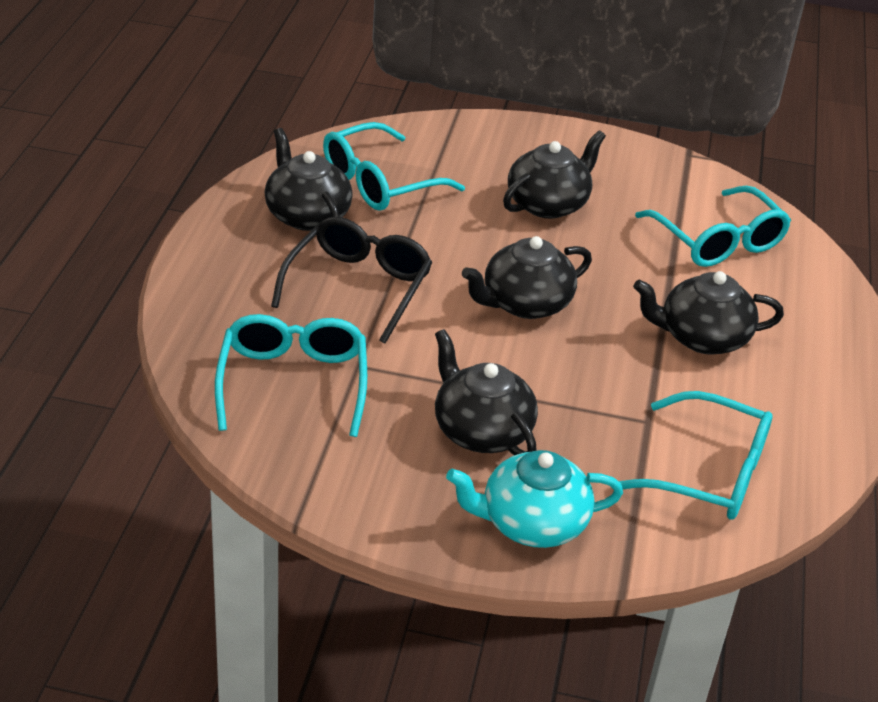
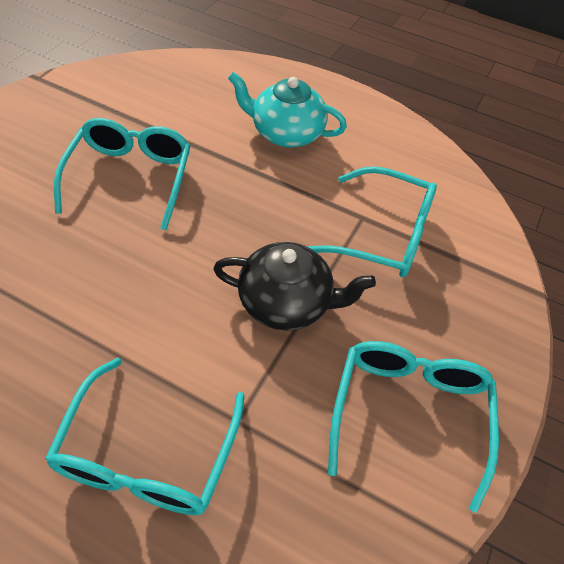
black glasses: [271,217,432,344] = 1 -> none = 0
black teapot: [264,128,353,231] [435,329,538,455] [462,236,592,319] [503,131,606,219] [633,271,784,354] = 5 -> [213,242,376,330] = 1

